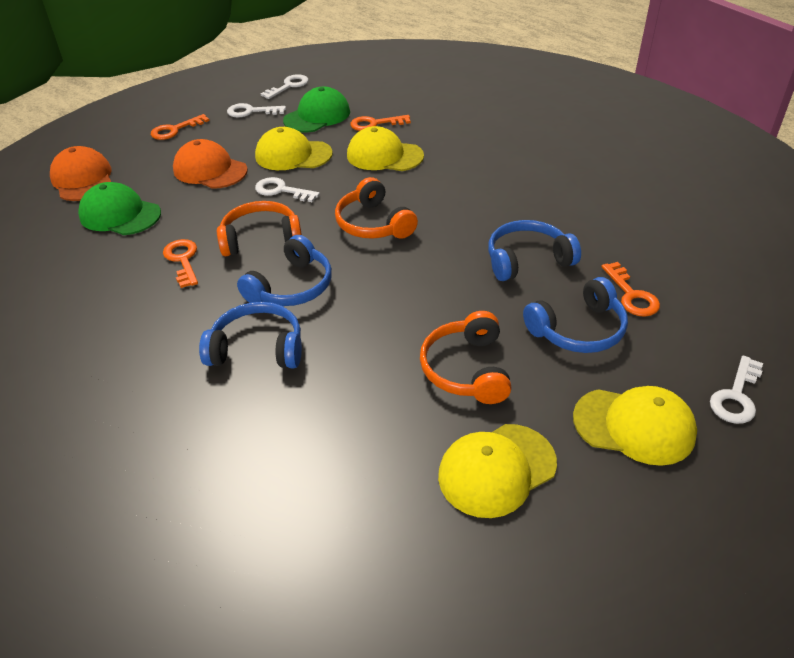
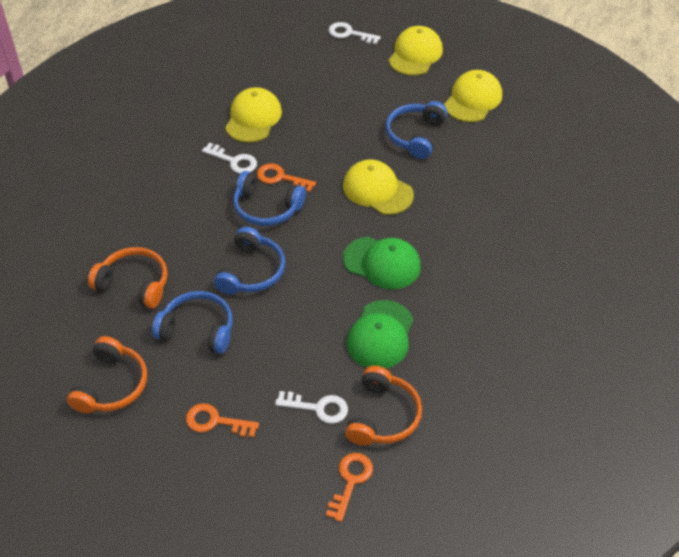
orange cap: [50,146,112,201] [173,139,248,189] = 2 -> none = 0
orange key: [151,114,210,140] [163,239,198,288] [350,115,411,131] [601,262,660,317] = 4 -> [186,403,259,438] [257,163,316,192] [326,453,373,522] = 3
white key: [227,103,286,118] [255,177,320,202] [261,74,308,99] [710,356,763,424] = 4 -> [202,143,257,174] [275,391,348,424] [328,22,381,45] = 3

